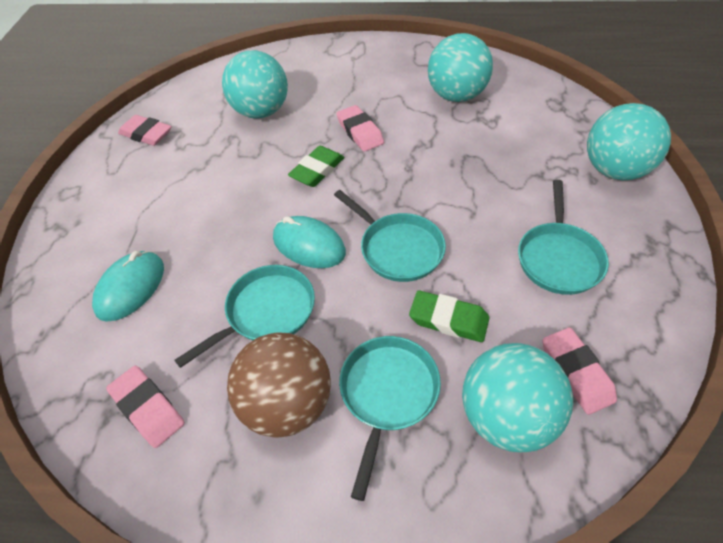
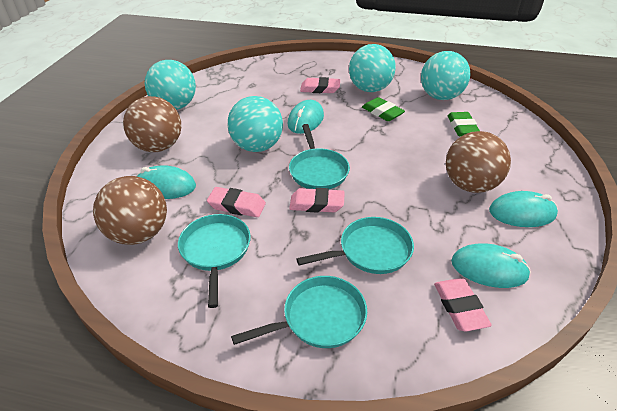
brown ball: [227,332,331,438] = 1 -> [93,176,167,245] [123,96,181,152] [446,131,511,193] = 3
turquoise mouse: [92,251,164,322] [273,216,346,268] = 2 -> [136,166,196,199] [288,100,324,134] [451,243,531,288] [489,191,558,227] = 4

